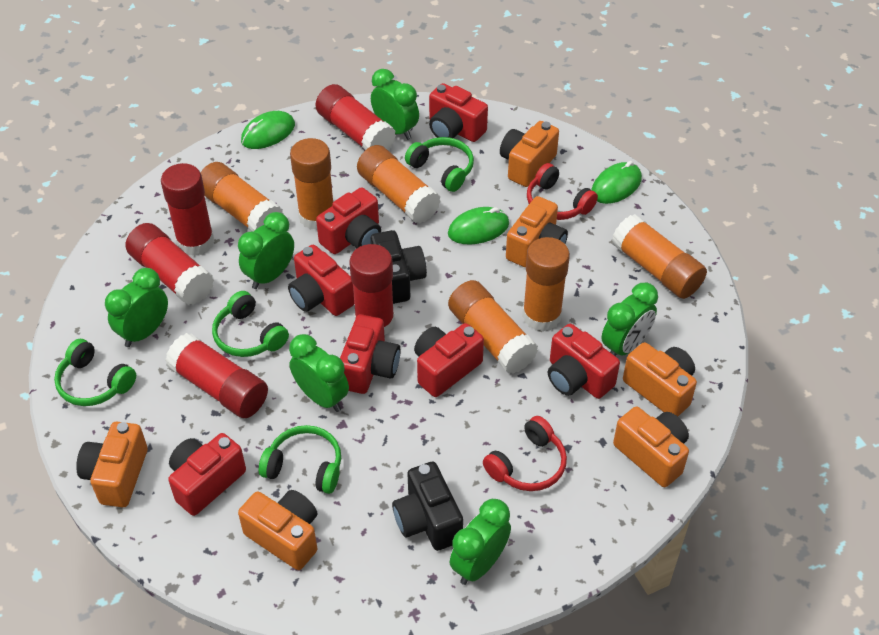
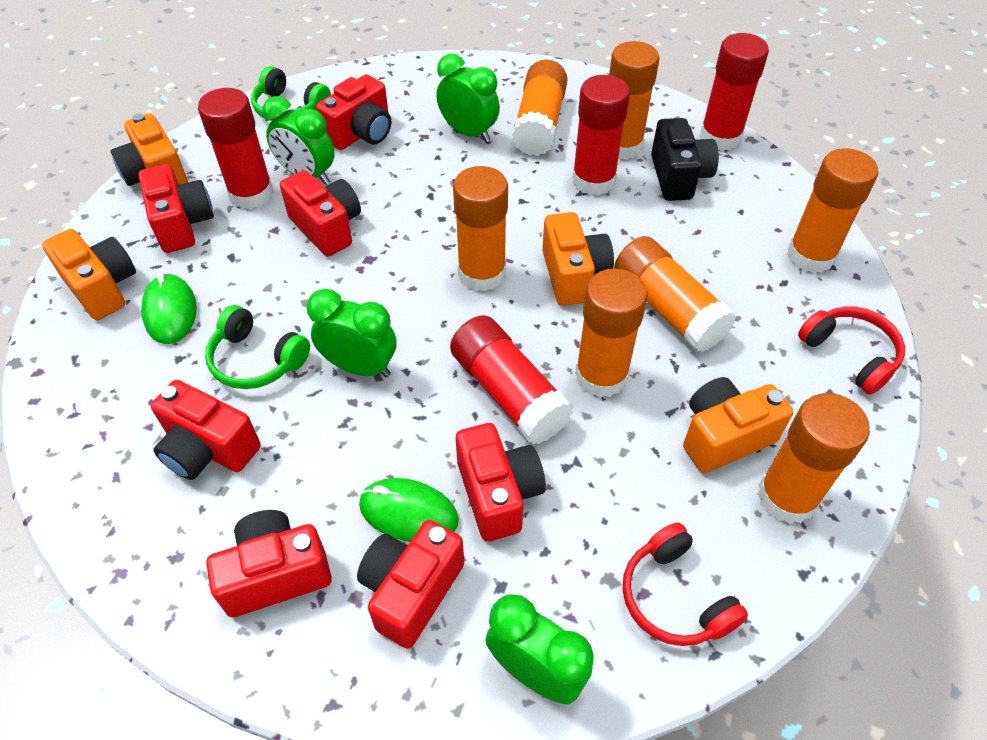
black camera: [370,230,427,304] [392,462,463,551] = 2 -> [651,118,719,201] = 1
green clock: [105,268,168,347] [238,212,294,289] [289,334,349,412] [371,69,419,140] [450,499,511,585] [601,283,658,356] = 6 -> [262,96,335,185] [307,289,397,377] [436,53,500,142] [485,594,594,704] = 4
green headphones: [54,339,136,406] [212,291,289,357] [259,425,341,494] [405,137,474,192] = 4 -> [205,305,310,389] [251,66,331,121] = 2
green mouse: [241,111,295,149] [448,207,509,245] [591,161,642,204] = 3 -> [141,272,197,344] [359,478,459,542] = 2
orange camera: [76,422,148,507] [238,490,317,570] [500,121,559,187] [506,196,568,267] [613,406,689,487] [623,342,697,416] = 6 -> [42,229,136,320] [111,113,188,186] [542,212,614,306] [683,377,793,473] = 4
orange glue stick: [200,162,283,232] [290,138,333,230] [357,145,441,224] [448,280,538,374] [522,237,570,332] [611,214,707,299] = 6 -> [453,166,508,292] [512,59,568,156] [575,268,648,398] [609,41,660,160] [614,236,736,353] [757,393,870,524] [787,148,878,273] = 7
red glue stick: [125,223,214,305] [161,163,215,256] [165,333,268,418] [315,84,396,150] [349,244,395,336] = 5 -> [198,88,274,209] [450,315,573,445] [572,75,630,195] [700,33,769,151] = 4

